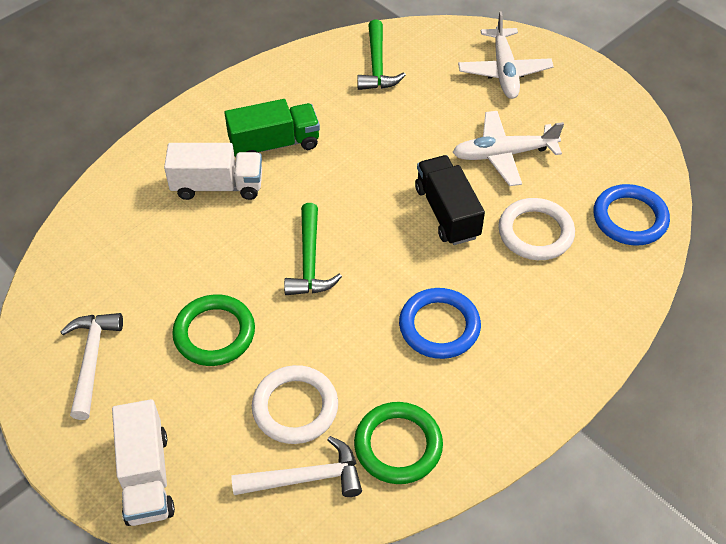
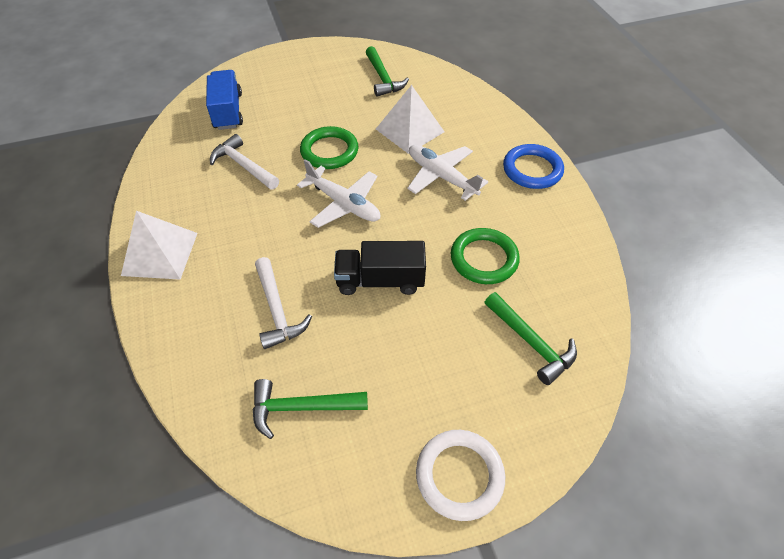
blue ring: [399,288,481,359] [594,184,670,246] = 2 -> [503,144,564,189] = 1
blue truck: none = 0 -> [206,70,243,130] = 1
green hammer: [284,203,342,295] [357,20,406,90] = 2 -> [252,379,368,439] [366,46,409,97] [484,292,577,385] = 3
green truck: [224,99,320,157] = 1 -> none = 0
white pyramid: none = 0 -> [121,211,198,280] [376,85,444,154] = 2
white ring: [252,365,338,444] [498,198,575,260] = 2 -> [416,430,505,521] = 1
white truck: [112,399,175,526] [164,143,262,200] = 2 -> none = 0

